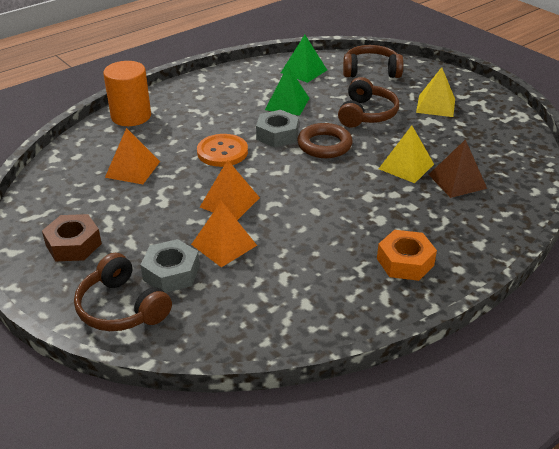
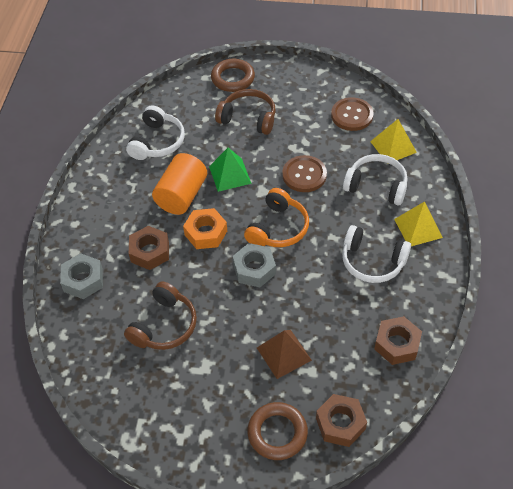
brown button: none = 0 -> [282,155,327,192] [331,97,374,131] = 2
brown headphones: [74,253,172,331] [338,77,399,128] [343,45,403,78] = 3 -> [124,281,197,350] [215,89,276,135] = 2
brown nut: [42,214,102,261] = 1 -> [129,226,169,270] [316,394,367,447] [374,316,422,365] = 3
brown ring: [297,123,353,158] = 1 -> [211,59,255,92] [247,402,308,460] = 2
green pyramid: [265,66,309,116] [281,35,327,83] = 2 -> [209,148,252,192] = 1
orange button: [197,134,248,167] = 1 -> none = 0
orange headphones: none = 0 -> [244,188,309,247] = 1
orange pyramid: [105,128,160,184] [191,201,257,267] [200,160,260,220] = 3 -> none = 0
white headphones: none = 0 -> [126,105,185,160] [342,225,411,283] [343,154,408,206] = 3

